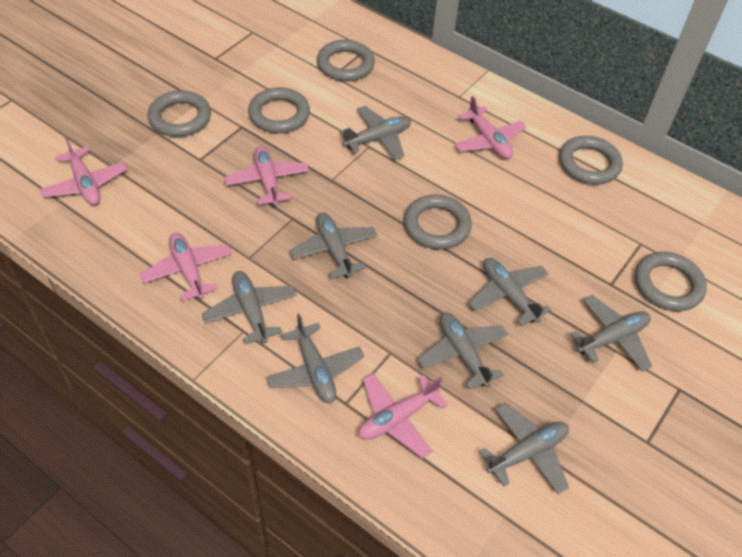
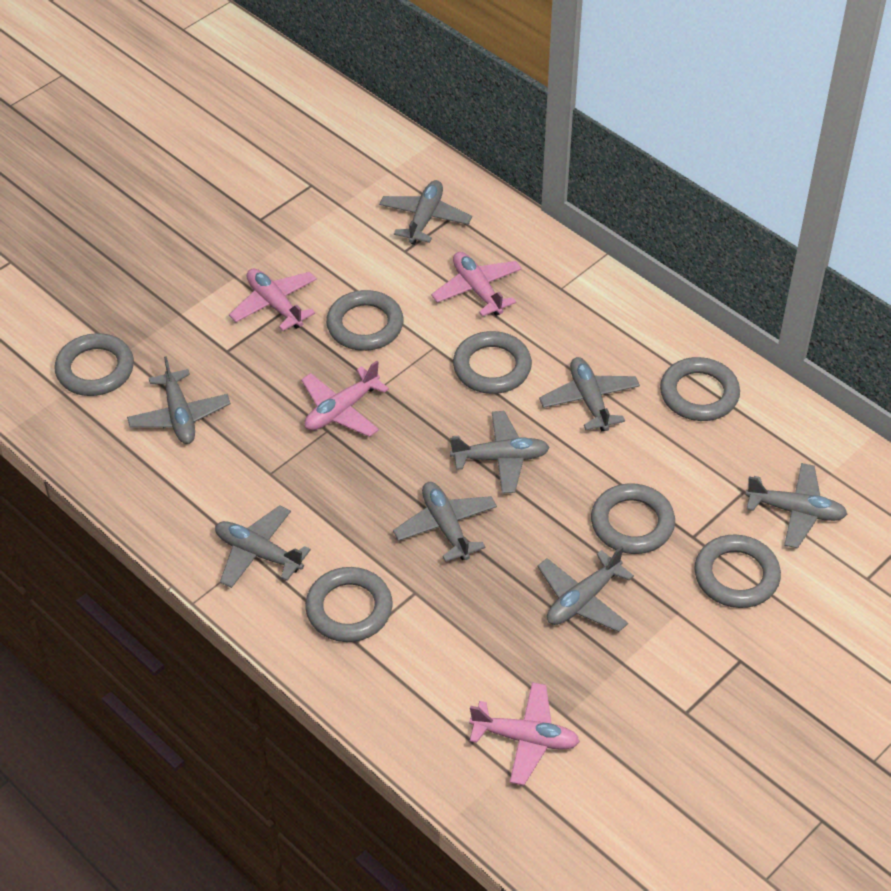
grey ring: [148,90,211,137] [248,87,310,133] [317,40,375,82] [404,195,472,250] [559,136,623,185] [635,252,707,311] = 6 -> [55,333,134,396] [305,567,393,642] [326,290,404,351] [453,331,532,394] [591,483,675,554] [660,357,740,421] [694,534,781,608] = 7
pink plane: [39,136,127,205] [140,233,232,301] [224,146,309,207] [358,373,448,458] [454,96,527,159] = 5 -> [229,269,317,331] [301,361,389,437] [431,252,522,316] [469,682,580,785] = 4

